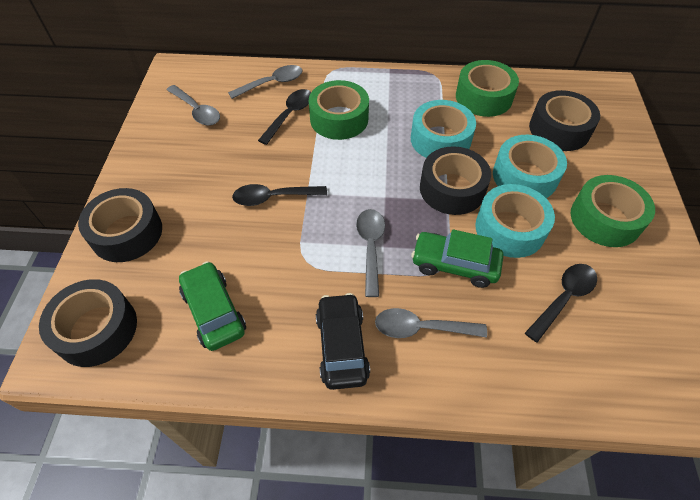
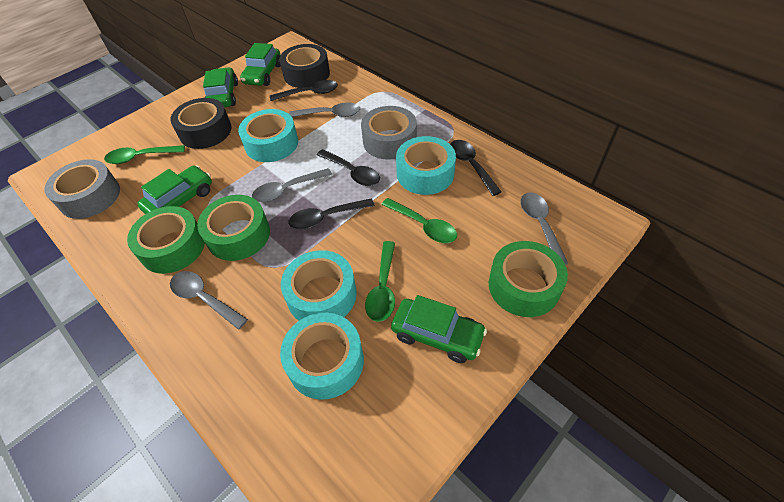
black car: [316,293,370,390] = 1 -> none = 0
black spoon: [232,184,327,206] [258,89,311,145] [525,264,597,343] = 3 -> [270,80,338,101] [289,198,375,229] [317,149,380,186] [450,140,501,196] = 4
black tape: [39,279,137,367] [78,188,162,262] [420,146,491,215] [529,90,600,151] = 4 -> [170,98,232,149] [279,44,330,88] = 2
green car: [179,261,246,351] [411,229,504,288] = 2 -> [137,165,212,214] [203,67,238,107] [240,43,281,86] [391,295,487,363] = 4
green spoon: none = 0 -> [104,145,185,164] [365,241,395,322] [381,198,457,243] = 3
grey tape: none = 0 -> [44,159,120,219] [361,106,417,160] = 2
turquoise tape: [411,100,476,158] [475,184,555,258] [493,135,567,198] = 3 -> [238,109,298,162] [280,313,364,400] [281,250,357,321] [396,136,456,195] = 4

